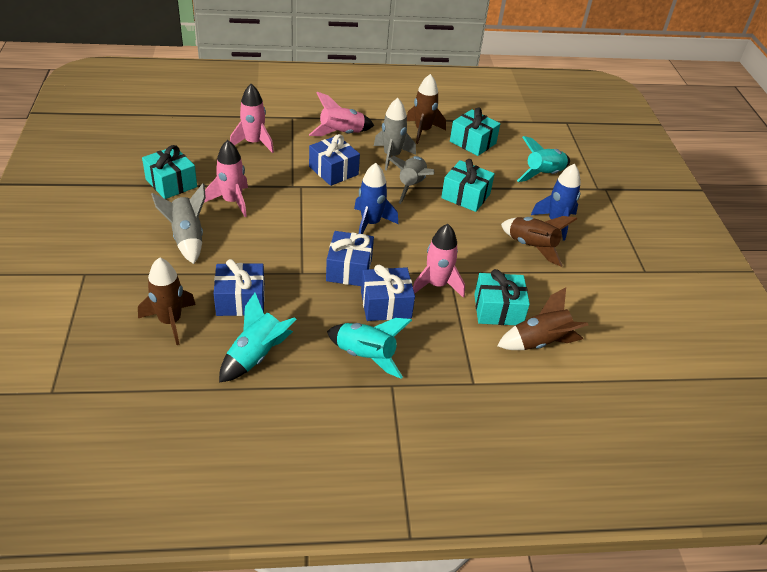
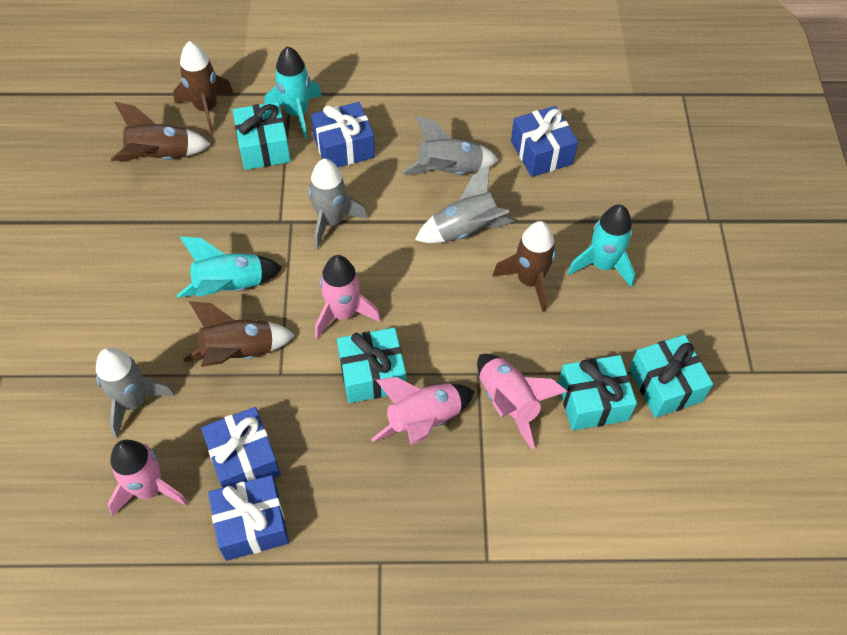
blue rocket: [354,163,398,234] [531,164,581,241] = 2 -> none = 0
grey rocket: [151,183,206,264] [374,98,416,170] [388,156,434,204] = 3 -> [96,348,175,439] [308,159,368,250] [401,116,499,175] [415,165,515,243] = 4

